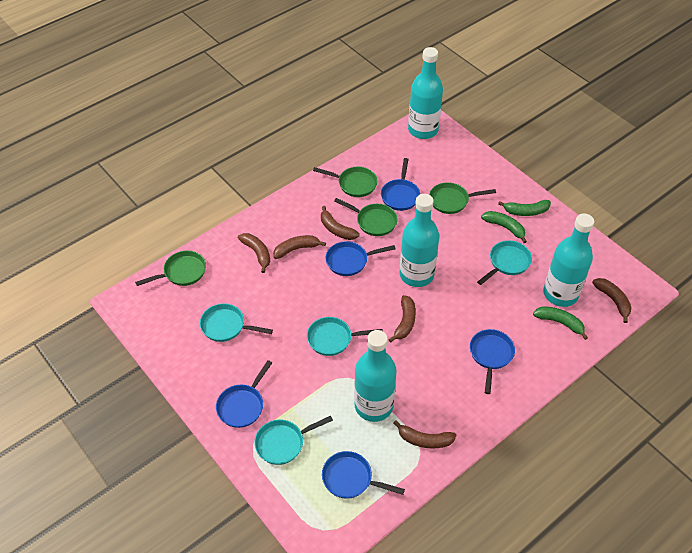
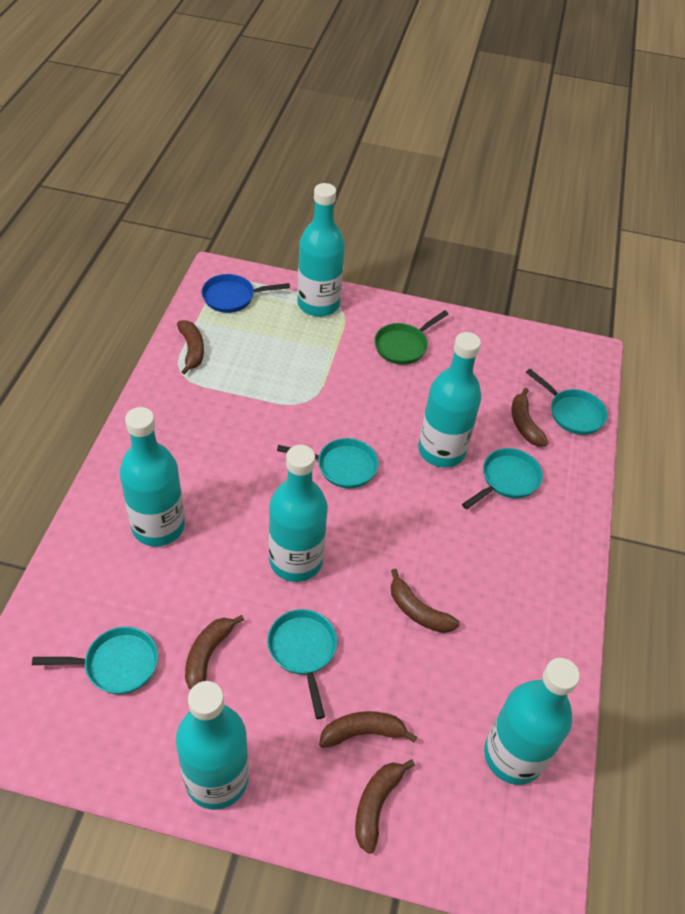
blue pan: [216,360,272,428] [322,451,405,499] [326,241,395,276] [381,158,420,211] [470,329,515,394] = 5 -> [201,274,290,313] = 1
green banana: [481,211,527,243] [498,200,551,216] [533,306,588,340] = 3 -> none = 0
green pan: [135,251,206,286] [313,167,378,197] [334,198,398,236] [429,182,496,214] = 4 -> [374,310,448,365] = 1
turquoise bottle: [354,330,396,422] [400,194,439,287] [408,47,443,139] [543,213,594,307] = 4 -> [120,407,185,547] [176,681,249,810] [269,445,328,582] [297,183,345,317] [418,332,482,468] [484,658,580,785] = 6
turquoise pan: [200,304,273,342] [254,416,333,465] [307,317,383,356] [477,241,532,285] = 4 -> [32,627,158,694] [267,609,337,719] [277,438,378,488] [462,448,543,509] [526,369,608,435] = 5

